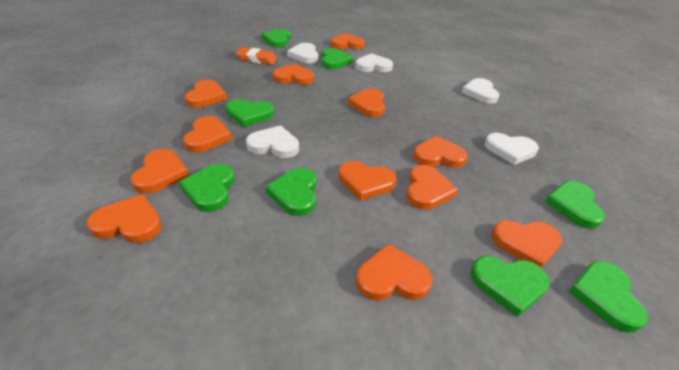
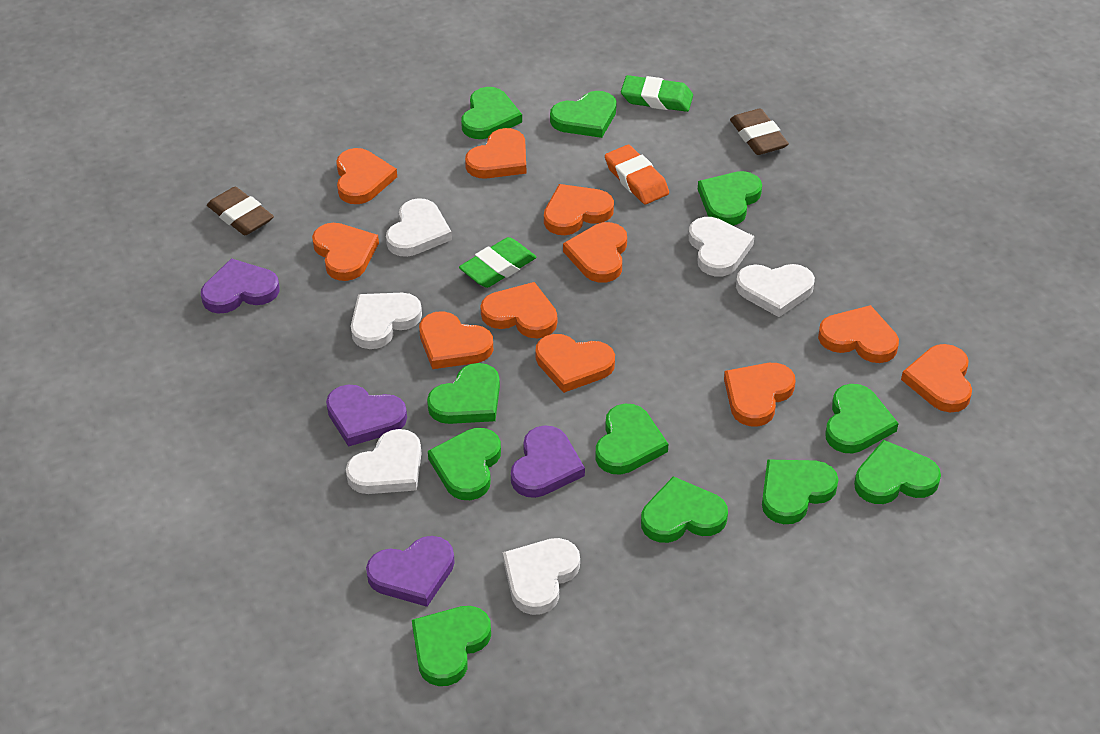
brown eraser: none = 0 -> [207,187,274,235] [730,109,789,155] = 2
green eraser: none = 0 -> [459,237,536,288] [621,75,693,112] = 2
green heart: [179,164,235,212] [226,99,274,127] [261,29,291,47] [266,168,317,216] [322,48,353,69] [471,256,550,317] [545,181,605,229] [569,261,648,333] = 8 -> [412,606,491,686] [427,363,500,424] [428,428,501,500] [461,87,522,139] [550,91,617,138] [595,404,668,475] [641,476,728,543] [698,171,762,226] [762,459,839,524] [825,384,899,453] [854,440,941,504] = 11
orange heart: [87,194,162,243] [130,149,189,194] [183,116,232,152] [184,80,227,108] [273,64,314,85] [331,33,365,49] [339,161,396,201] [348,89,385,117] [356,243,433,301] [406,165,458,210] [413,136,468,168] [492,220,562,267] = 12 -> [312,223,379,281] [336,148,397,204] [419,311,493,369] [465,128,527,179] [480,282,557,338] [535,334,615,393] [544,184,614,235] [563,222,627,283] [724,363,796,427] [818,305,899,363] [901,344,972,412] = 11
purple heart: none = 0 -> [201,258,280,314] [326,385,407,447] [366,536,455,607] [511,425,585,498] = 4
white heart: [246,125,299,158] [287,43,318,63] [355,53,393,72] [461,78,499,104] [485,133,539,165] = 5 -> [346,429,422,494] [351,293,422,349] [386,198,452,257] [503,538,580,615] [689,217,754,276] [736,264,815,317] = 6

